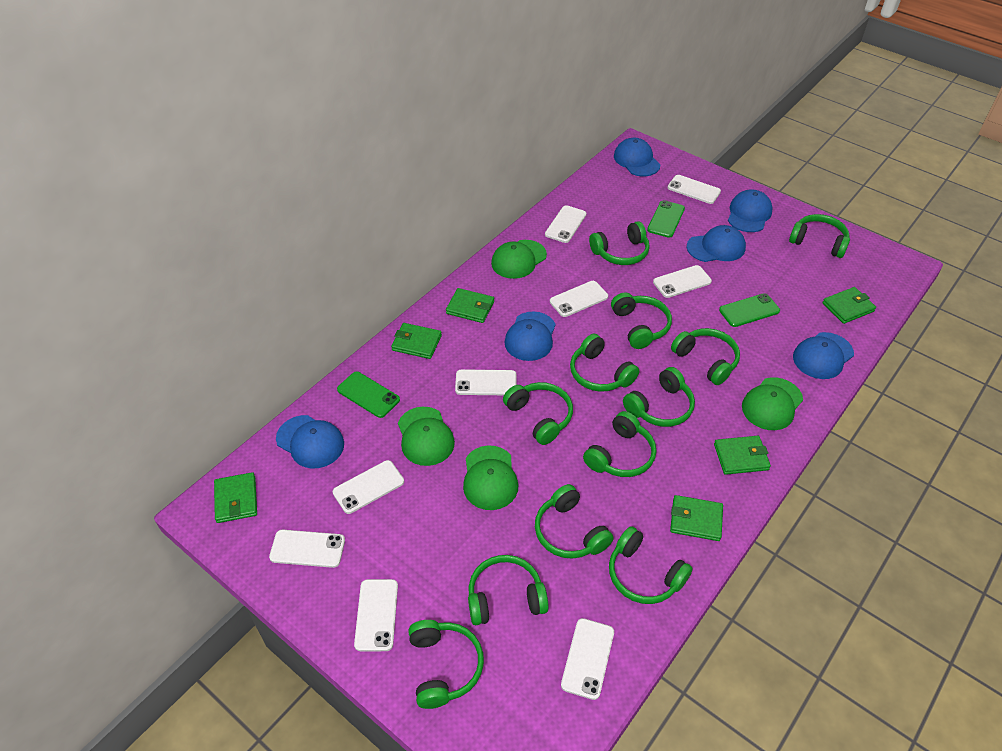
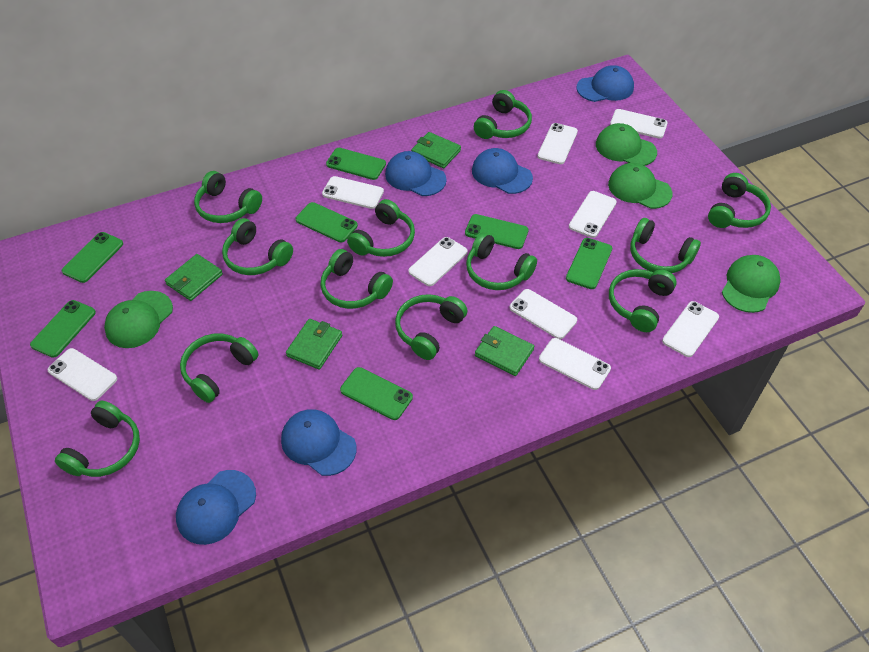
blue cap: [276,415,344,469] [504,311,556,361] [614,138,660,176] [687,225,746,262] [728,189,773,232] [793,332,854,379] = 6 -> [176,470,256,545] [281,409,357,476] [385,151,447,196] [472,148,533,194] [576,65,634,102] = 5
green phone: [337,371,400,418] [647,200,685,238] [719,293,780,327] = 3 -> [30,300,96,358] [62,232,123,283] [296,202,358,242] [326,148,386,180] [340,367,413,420] [465,214,529,249] [566,238,612,289] = 7
green wallet: [214,472,257,523] [391,323,442,359] [446,288,494,323] [670,495,723,541] [714,436,771,475] [822,287,876,324] = 6 -> [165,254,223,301] [286,319,342,370] [411,132,461,168] [475,326,534,376] = 4

